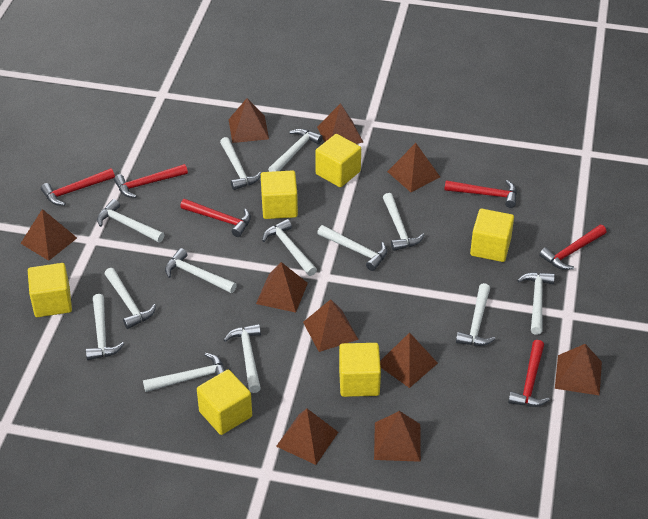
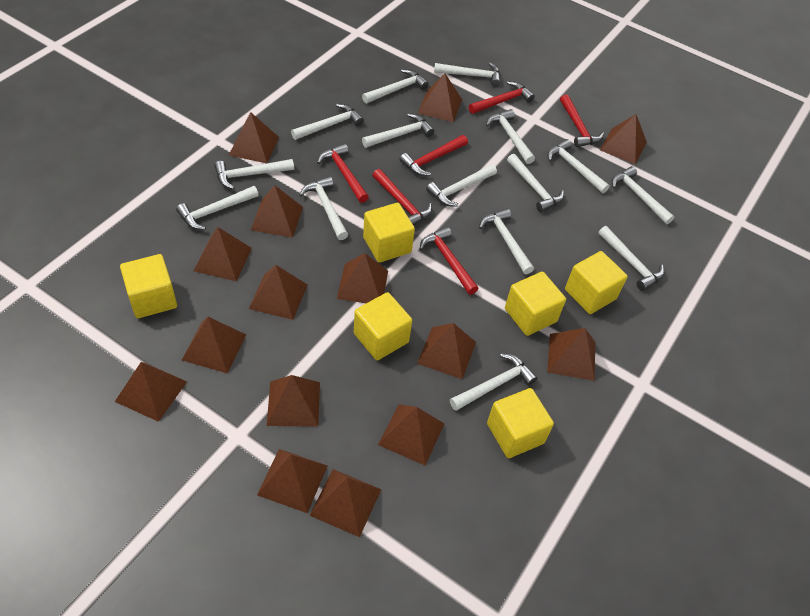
brown pyramid: [20,209,77,261] [229,98,269,143] [256,262,308,313] [276,409,338,465] [303,299,359,352] [317,103,363,144] [374,411,421,462] [380,332,438,388] [387,143,440,192] [555,344,602,396] = 10 -> [115,362,187,422] [182,317,246,373] [194,227,252,281] [229,112,279,163] [249,265,308,320] [251,185,303,238] [257,449,328,513] [267,375,320,427] [309,469,382,537] [337,253,388,303] [378,404,444,465] [417,323,476,379] [418,73,462,122] [547,328,595,381] [600,114,647,164] = 15
white hammer: [86,294,124,360] [97,199,164,242] [104,268,156,329] [143,353,225,392] [165,248,237,293] [220,137,262,190] [224,324,261,393] [262,219,317,276] [268,129,323,172] [317,225,387,271] [383,193,424,251] [456,283,495,346] [517,272,555,335] = 13 -> [176,186,259,230] [214,159,294,189] [291,104,364,140] [300,176,348,240] [362,69,429,104] [362,113,434,148] [426,164,497,206] [434,62,501,87] [450,354,537,411] [479,208,534,274] [486,109,535,164] [507,154,564,212] [547,139,610,193] [598,226,664,291] [612,166,675,224] = 15

